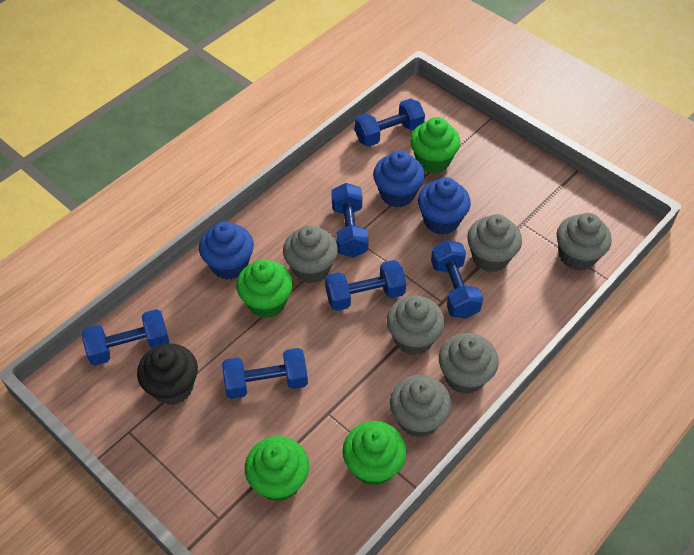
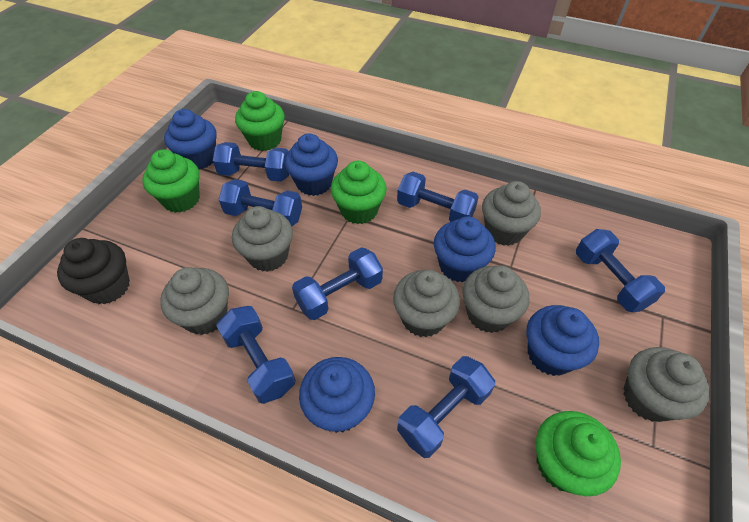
blue cupcake: [199,222,254,280] [373,150,425,207] [418,177,471,235] = 3 -> [164,109,217,169] [285,134,338,196] [299,357,375,433] [434,216,495,283] [526,305,599,376] = 5
blue dumbbell: [82,309,169,366] [222,348,308,399] [325,260,406,311] [331,183,369,258] [355,98,425,147] [431,240,483,318] = 6 -> [213,142,289,182] [216,306,295,404] [218,179,302,226] [292,247,383,320] [397,172,479,222] [397,356,495,458] [576,229,665,312] = 7

